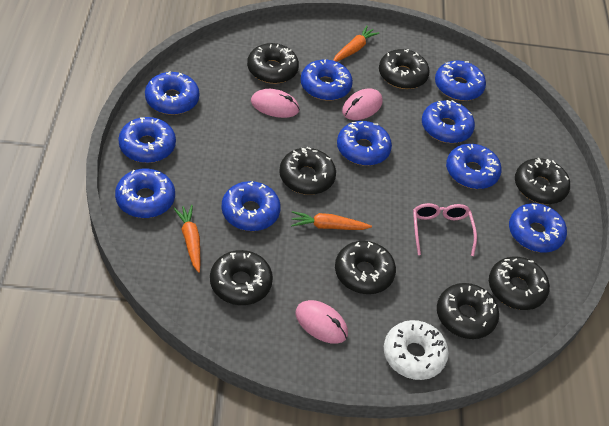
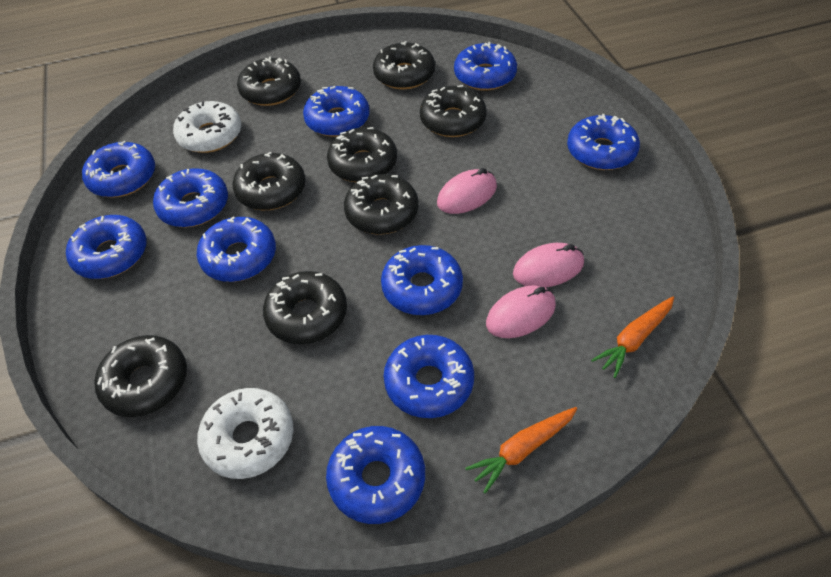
orange carrot: [173,205,200,273] [291,211,372,230] [333,26,379,62] = 3 -> [465,407,577,494] [591,296,674,378] = 2
pink glasses: [413,203,477,256] = 1 -> none = 0
white donut: [384,320,449,380] = 1 -> [173,101,241,153] [197,388,294,479] = 2

